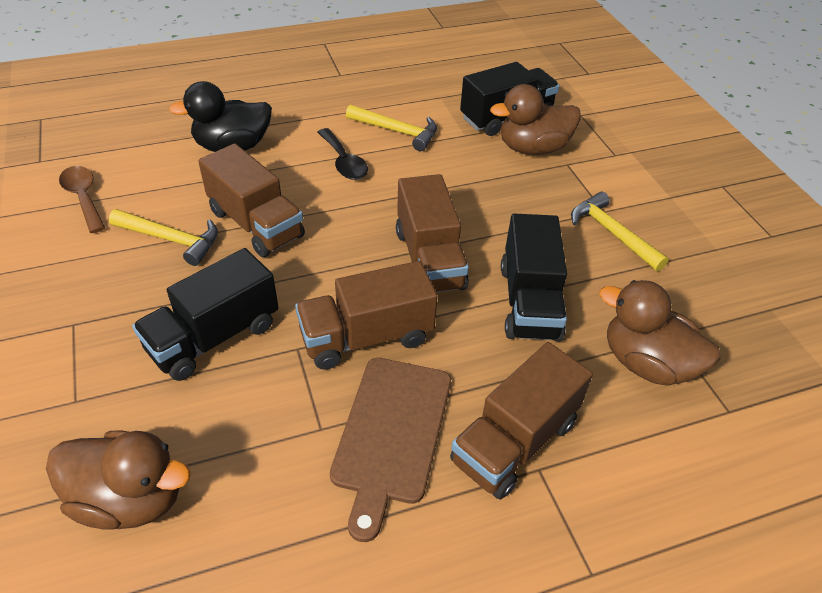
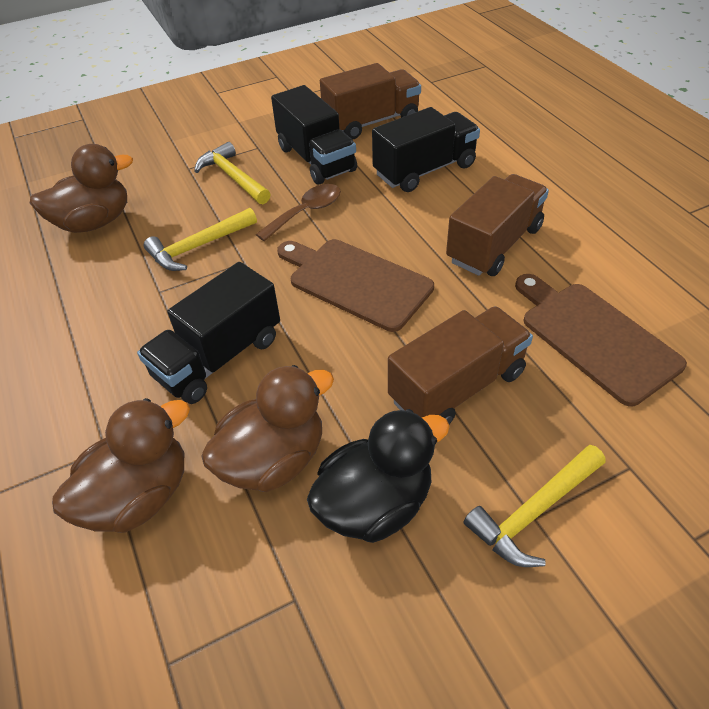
black spoon: [317,128,368,180] = 1 -> none = 0
brown cutting board: [330,358,451,542] = 1 -> [277,239,434,332] [515,274,687,407] = 2
brown truck: [198,143,305,257] [295,261,438,370] [396,174,469,292] [450,342,593,500] = 4 -> [320,63,421,139] [388,306,533,424] [446,174,549,276] = 3

